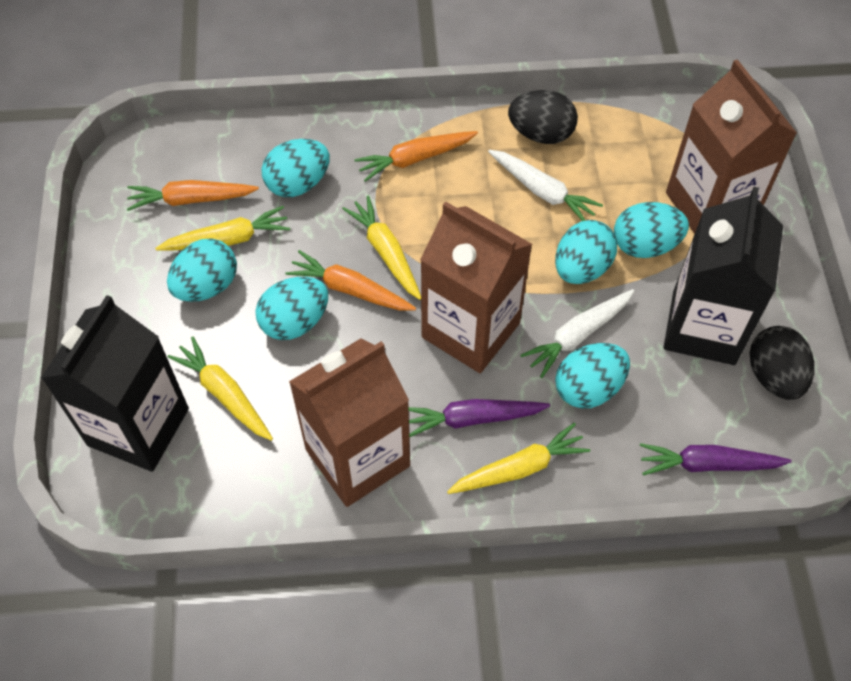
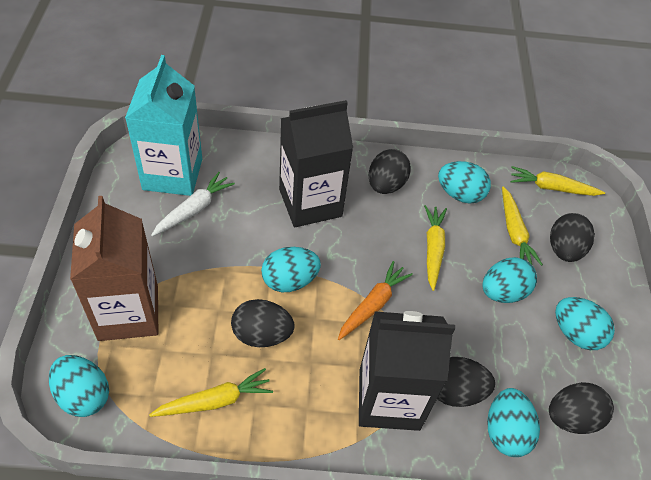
black egg: [508,90,578,144] [749,326,814,400] = 2 -> [231,299,294,347] [369,149,411,194] [437,357,495,407] [549,382,614,434] [550,213,595,262] = 5
brown carton: [289,338,410,507] [420,201,532,373] [666,59,797,234] = 3 -> [70,196,158,341] = 1
orange carrot: [127,180,259,211] [285,250,416,311] [354,131,478,182] = 3 -> [338,261,413,340] = 1
purple carrot: [408,399,550,437] [640,443,792,476] = 2 -> none = 0
turquoise carton: none = 0 -> [125,55,202,196] = 1
white carrot: [488,150,603,221] [520,289,635,378] = 2 -> [151,172,235,237] = 1

